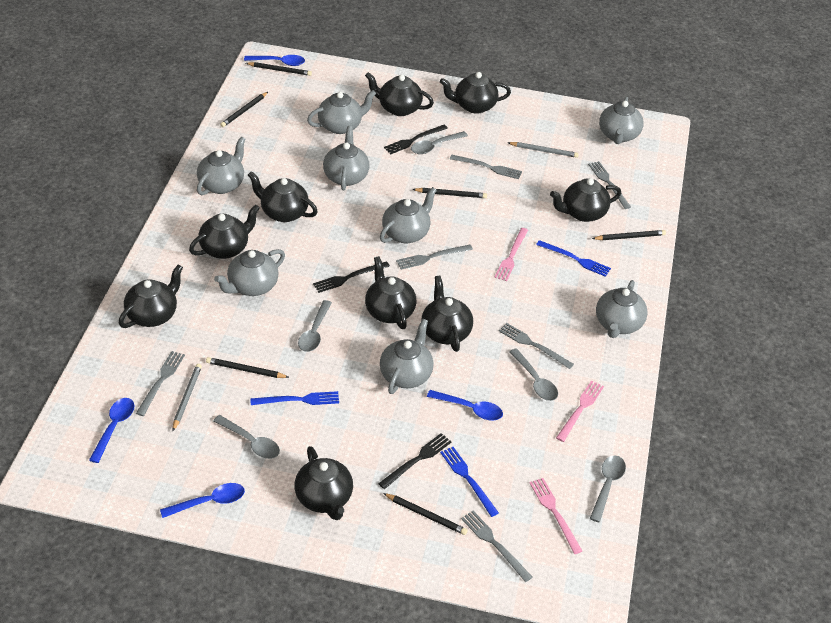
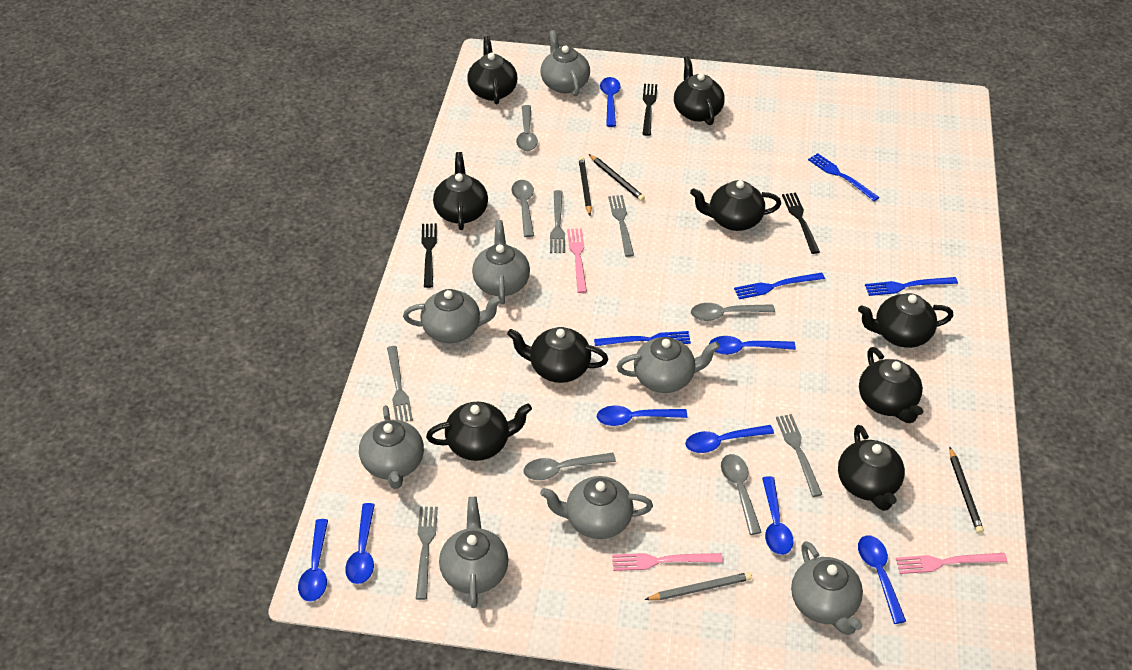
black pencil: [206,357,289,378] [220,92,268,127] [246,62,312,76] [383,493,468,535] [412,188,487,198] [592,230,666,240] = 6 -> [579,157,592,216] [589,154,645,201] [949,447,984,534] = 3
blue fork: [250,391,339,405] [440,447,499,517] [536,240,611,277] = 3 -> [594,331,691,346] [734,272,825,299] [808,153,880,201] [865,277,958,296] = 4
blue spoon: [89,398,134,463] [160,483,245,518] [244,55,305,66] [427,390,503,421] = 4 -> [298,519,328,602] [345,503,375,584] [597,405,687,426] [600,77,620,127] [685,425,774,453] [709,336,796,355] [762,476,793,555] [858,535,906,624] = 8
grey fork: [136,351,185,416] [396,245,473,270] [450,155,522,179] [461,511,532,582] [499,323,574,369] [588,161,631,209] = 6 -> [387,346,413,422] [416,507,438,600] [550,190,565,253] [608,195,634,257] [776,414,822,497] = 5
grey pencil: [173,364,202,431] [508,142,579,158] = 2 -> [644,572,752,600] = 1

